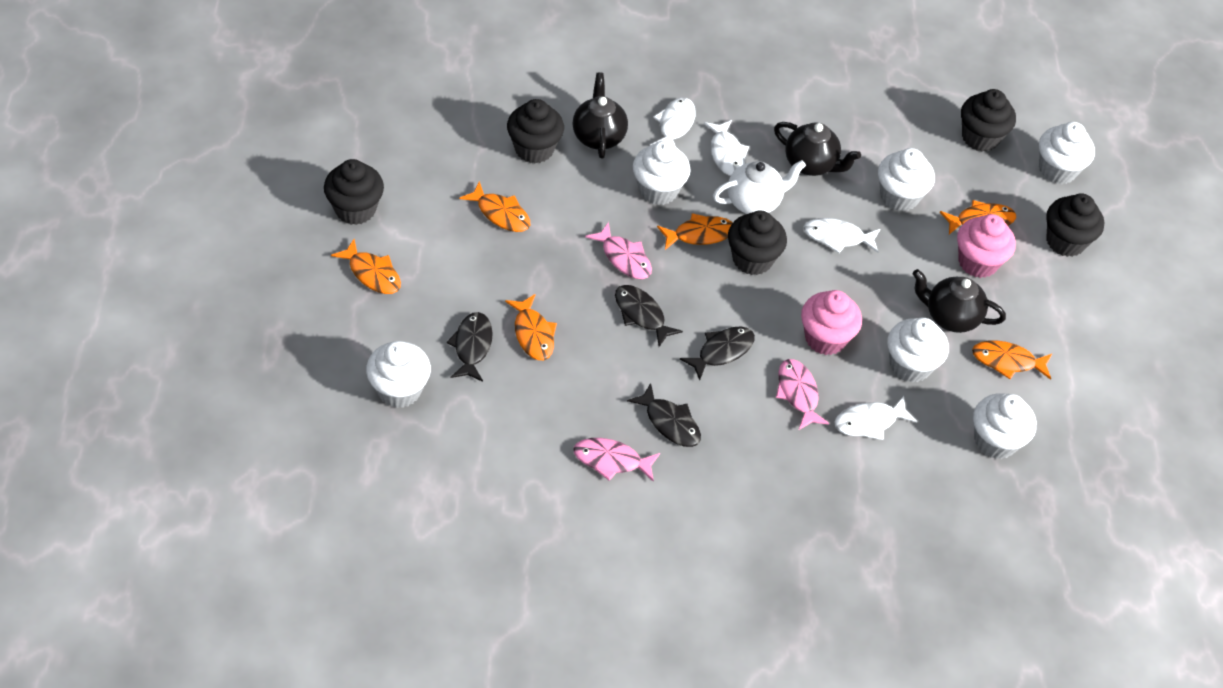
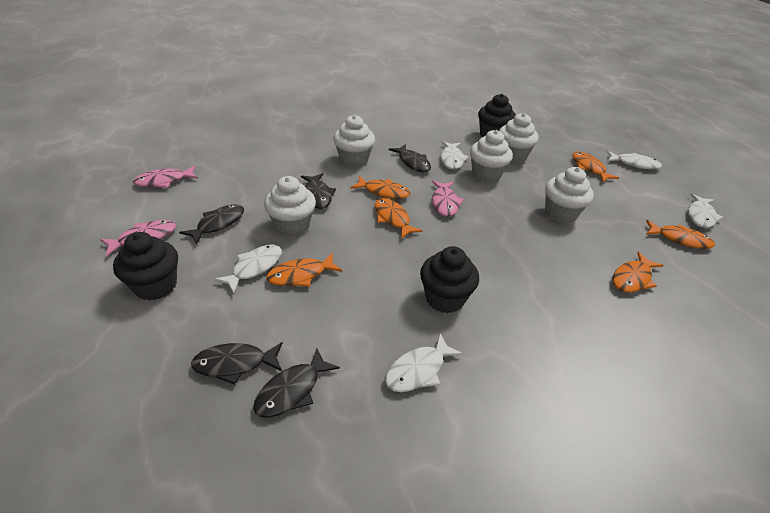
black cupcake: [324,159,384,225] [507,99,564,164] [728,210,787,275] [961,89,1016,152] [1046,193,1104,257] = 5 -> [113,232,178,300] [420,246,479,313] [478,94,516,137] = 3
black fish: [447,312,493,382] [615,285,683,347] [627,383,701,447] [680,326,755,380] = 4 -> [179,204,244,245] [191,342,283,385] [253,348,340,417] [301,173,336,209] [389,144,431,172] = 5
black teapot: [573,73,628,159] [774,122,861,176] [913,269,1006,333] = 3 -> none = 0
pink cupcake: [801,290,862,355] [957,214,1016,278] = 2 -> none = 0
white cupcake: [366,341,431,408] [633,141,691,205] [878,148,935,211] [888,317,949,383] [973,393,1036,459] [1039,122,1095,184] = 6 -> [264,176,316,237] [333,115,375,168] [470,130,513,183] [499,113,539,163] [545,167,594,223] = 5
white fish: [650,98,696,147] [704,120,749,176] [803,218,880,253] [834,396,917,440] = 4 -> [214,245,282,294] [385,333,463,392] [440,141,469,170] [607,151,662,169] [688,193,723,228] = 5
white teapot: [713,160,806,214] = 1 -> none = 0

